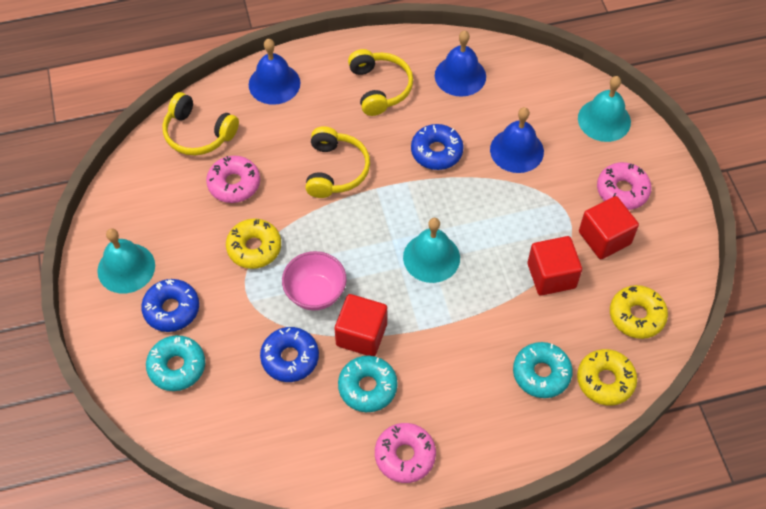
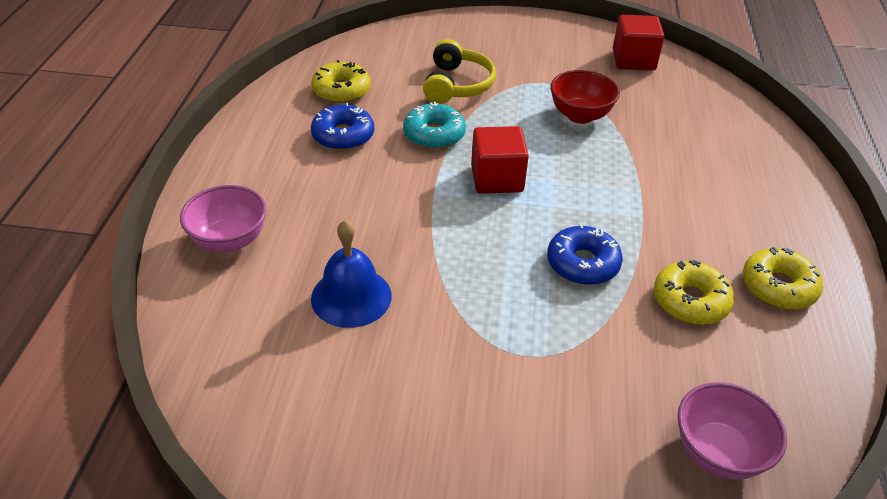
blue bell: [249,39,300,105] [435,31,486,97] [490,107,544,173] = 3 -> [311,220,392,328] = 1
blue donut: [141,279,199,332] [260,327,319,382] [411,124,464,170] = 3 -> [311,103,374,151] [547,224,623,285] = 2
pink bowl: [282,251,347,310] = 1 -> [180,185,266,252] [678,382,787,479] = 2
pink donut: [206,156,260,203] [375,423,436,483] [597,162,652,210] = 3 -> none = 0
red bowl: none = 0 -> [550,70,620,124] = 1
red cube: [335,294,387,356] [528,236,582,296] [579,196,639,259] = 3 -> [471,126,529,194] [613,15,664,71] = 2
turquoise bell: [97,228,155,294] [403,218,460,283] [578,76,631,142] = 3 -> none = 0
turquoise donut: [146,335,205,391] [338,356,398,412] [513,342,573,398] = 3 -> [403,102,466,149] = 1
yellow headphones: [162,92,239,155] [305,126,370,198] [348,49,413,116] = 3 -> [423,39,496,104] = 1

